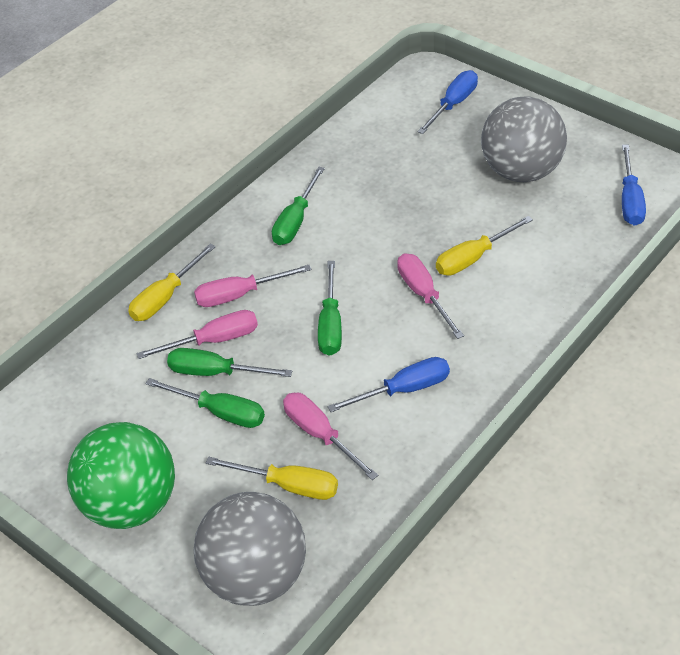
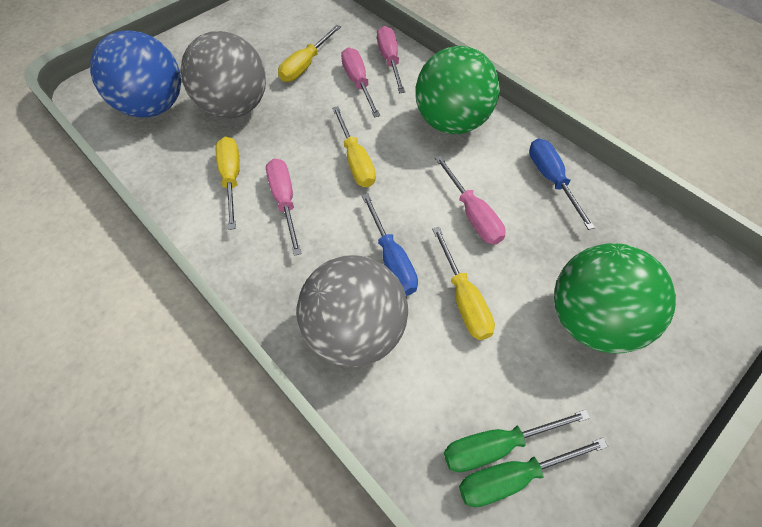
blue ball: none = 0 -> [90,30,181,118] = 1
blue screwdriver: [328,357,450,412] [417,70,478,134] [622,145,646,226] = 3 -> [362,194,418,295] [529,138,595,230] = 2
green ball: [67,422,175,529] = 1 -> [415,46,500,134] [554,243,676,354] = 2
green screwdriver: [145,378,265,428] [167,348,292,377] [272,167,325,245] [318,261,342,356] = 4 -> [444,409,590,472] [459,438,608,507] = 2
yellow screwdriver: [128,244,216,321] [206,457,338,500] [436,216,533,275] = 3 -> [216,137,240,230] [278,25,341,82] [332,106,376,187] [432,227,495,340] = 4

